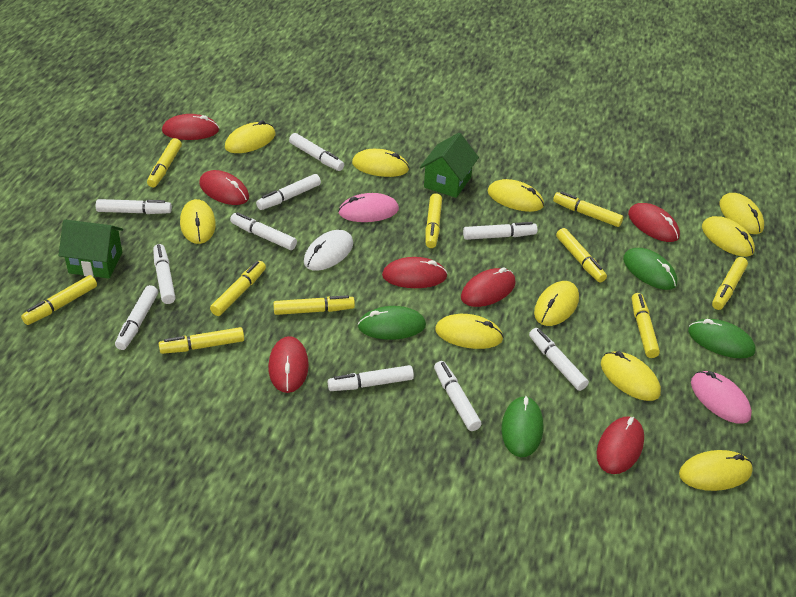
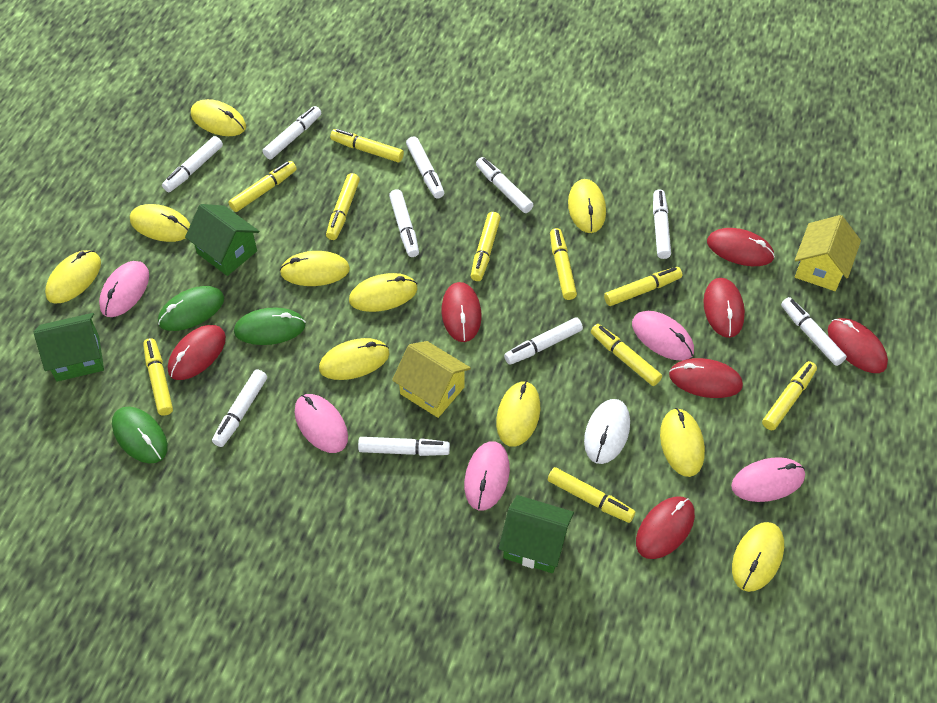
green house: [58,219,123,278] [420,133,479,198] = 2 -> [34,313,104,382] [185,204,259,276] [499,495,574,573] = 3
green mouse: [358,306,426,340] [502,396,543,457] [623,248,677,290] [688,319,756,358] = 4 -> [112,406,168,464] [158,286,224,331] [234,307,306,345] = 3
pink mouse: [338,193,399,222] [691,371,752,424] = 2 -> [99,261,149,317] [295,394,348,453] [464,441,510,511] [632,311,694,361] [731,457,805,502] = 5
yellow house: none = 0 -> [392,341,471,418] [795,215,861,291] = 2

